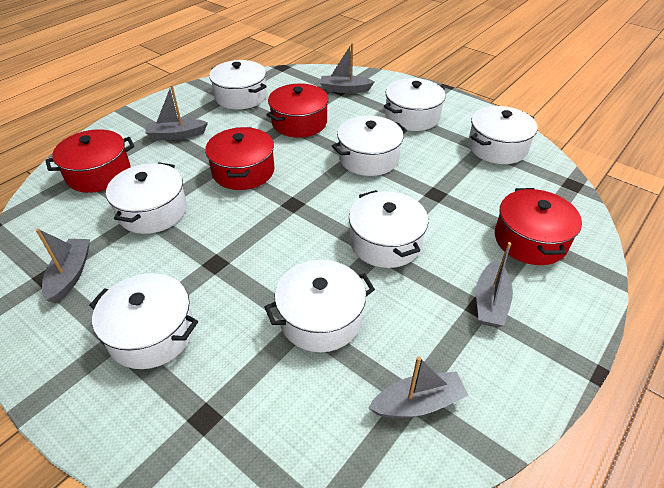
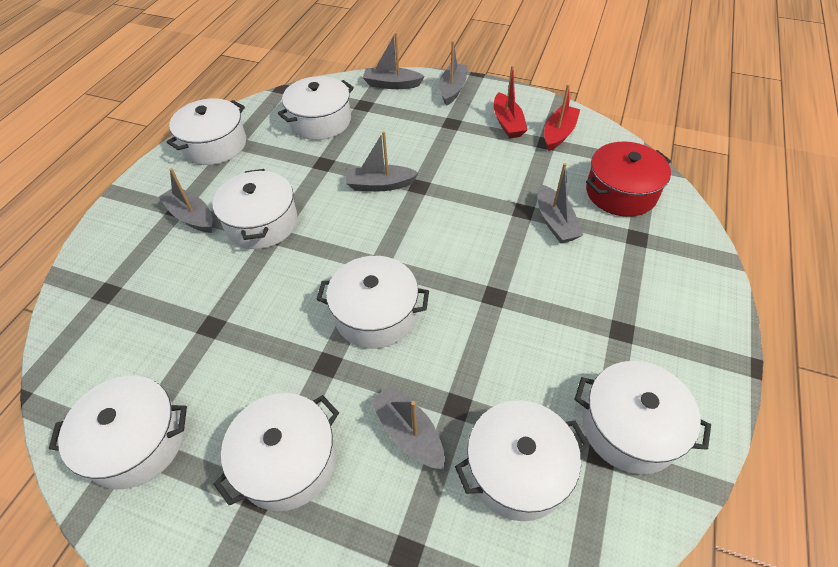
grey boat: [36,229,90,304] [145,85,208,140] [320,43,375,93] [368,356,469,418] [476,242,513,328] = 5 -> [159,168,213,233] [346,131,419,191] [363,32,425,89] [370,385,445,470] [439,40,467,106] [538,163,583,243] = 6
red boat: none = 0 -> [494,65,527,139] [544,84,580,151] = 2
red pot: [45,129,134,193] [205,127,275,190] [266,83,329,138] [495,188,582,265] = 4 -> [586,142,671,217] = 1

